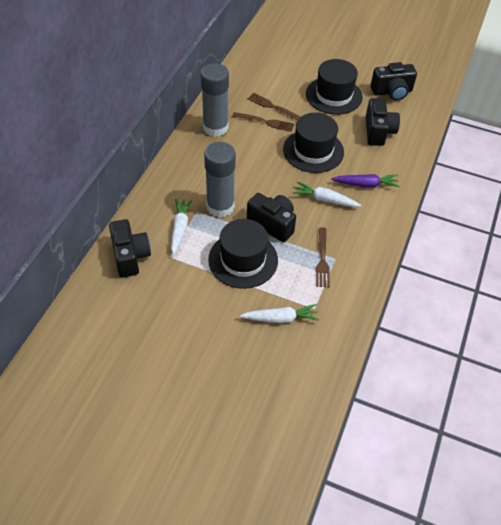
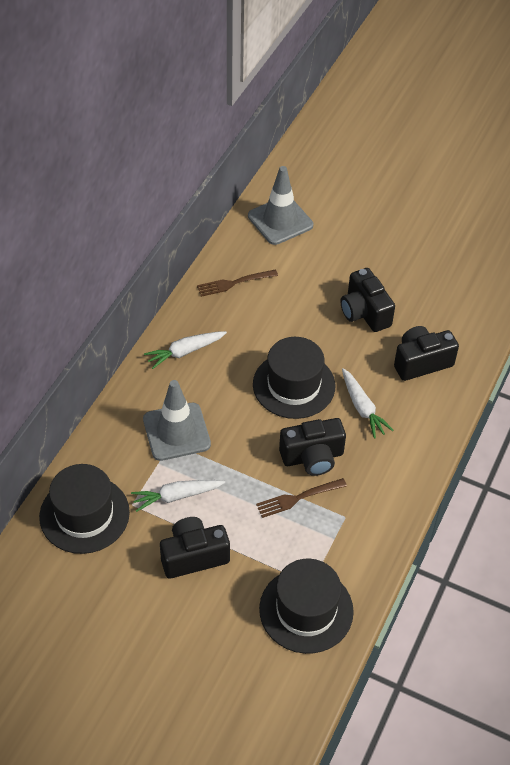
brown fork: [232,112,294,132] [247,93,300,120] [316,227,330,288] = 3 -> [197,270,278,297] [256,478,347,518] = 2
grey glue stick: [201,63,229,137] [204,142,236,218] = 2 -> none = 0
grey traffic cone: none = 0 -> [143,380,211,461] [248,166,313,245] = 2
purple carrot: [331,174,400,188] = 1 -> none = 0

